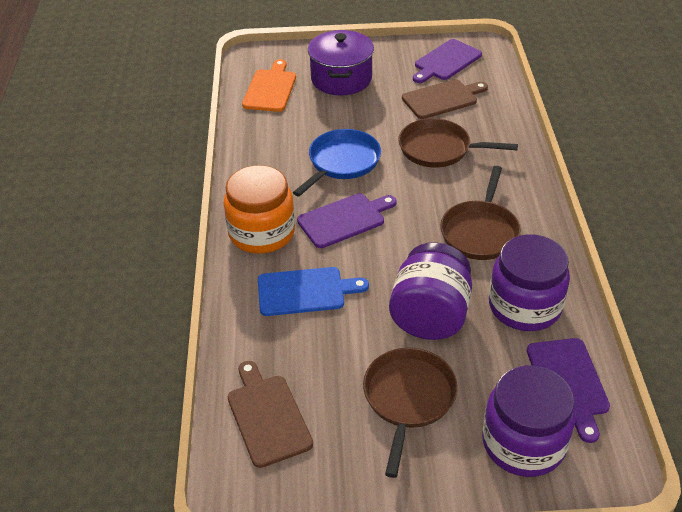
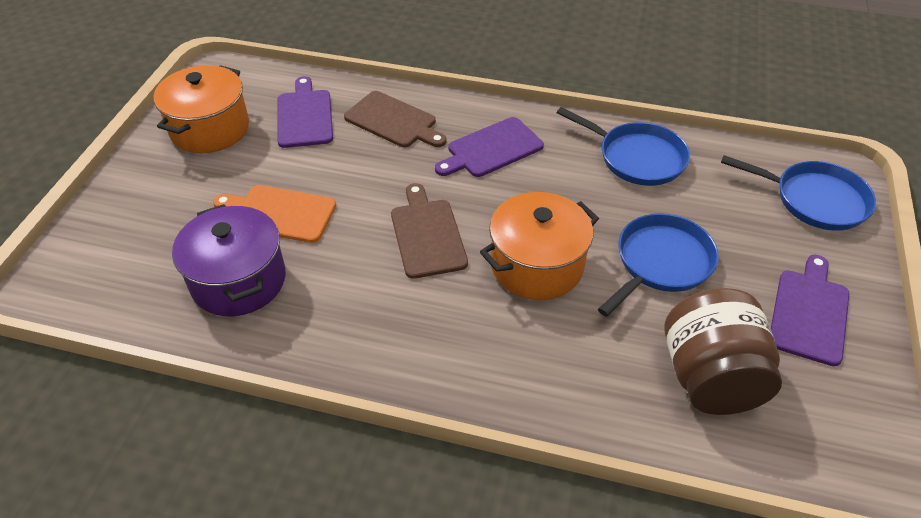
blue cutting board: [258,267,369,316] = 1 -> none = 0
blue pan: [293,129,381,197] = 1 -> [557,107,690,186] [598,213,719,317] [721,155,876,231] = 3
brown jar: none = 0 -> [664,288,782,415] = 1
brown pan: [363,348,458,478] [398,118,518,168] [440,166,521,260] = 3 -> none = 0
orange jar: [224,165,295,254] = 1 -> none = 0
orange pot: none = 0 -> [154,65,249,153] [480,192,599,300] = 2
purple jar: [389,242,472,340] [482,365,575,477] [489,234,570,331] = 3 -> none = 0

